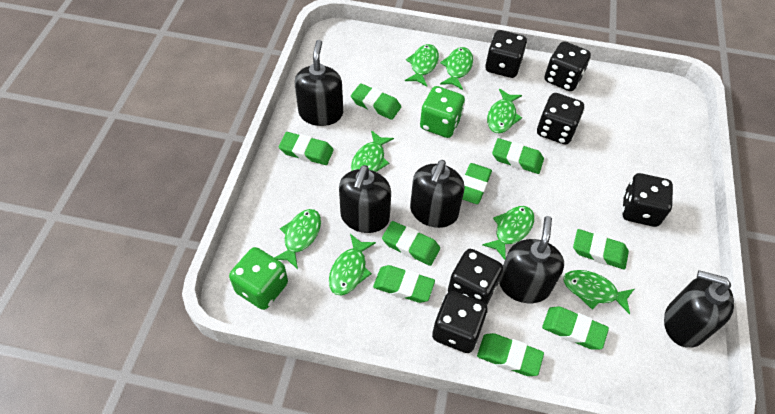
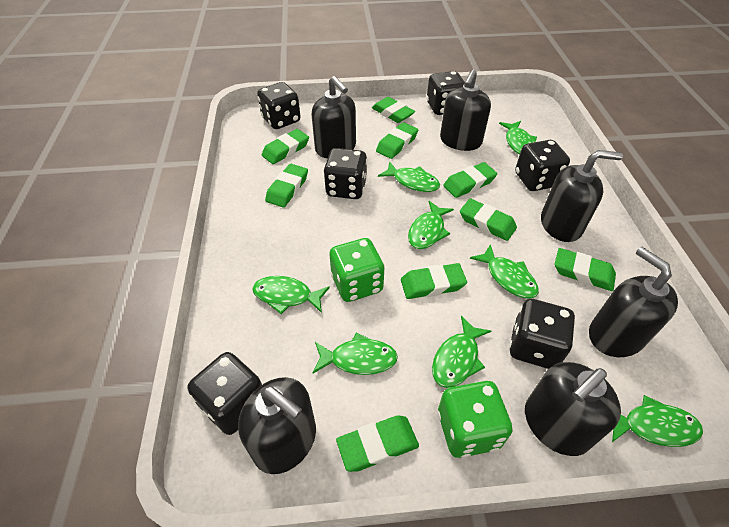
black soap dispenser: [295,40,343,126] [339,165,391,233] [410,160,465,228] [499,216,564,303] [664,270,734,348] = 5 -> [238,377,316,474] [311,76,356,158] [440,69,491,151] [525,362,621,456] [541,150,623,242] [589,247,678,357] = 6

